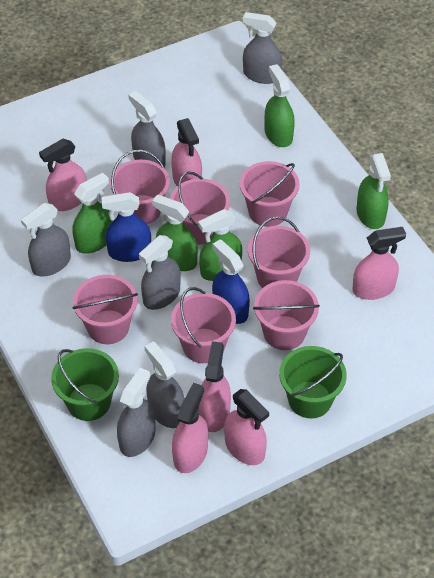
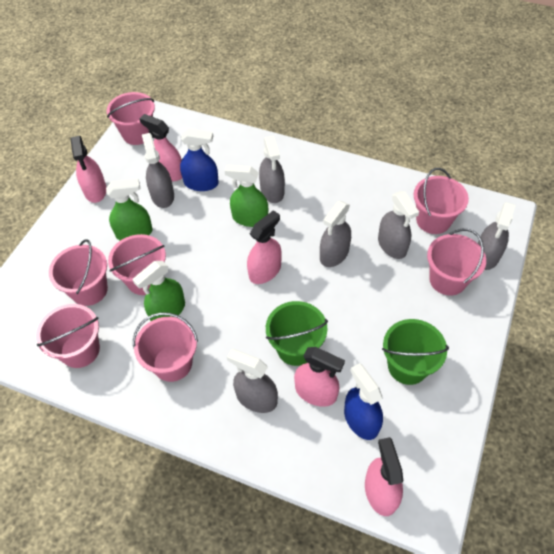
green spray bottle: [72,173,113,254] [152,195,198,271] [198,209,242,281] [265,64,295,147] [357,153,391,229] = 5 -> [106,179,153,241] [132,261,185,321] [225,165,268,227] = 3
pink spray bottle: [39,139,87,211] [171,118,202,186] [172,383,208,473] [198,341,231,432] [224,389,269,465] [352,227,406,300] = 6 -> [70,136,106,203] [139,114,182,181] [247,210,282,284] [294,347,345,407] [365,437,403,516] = 5

